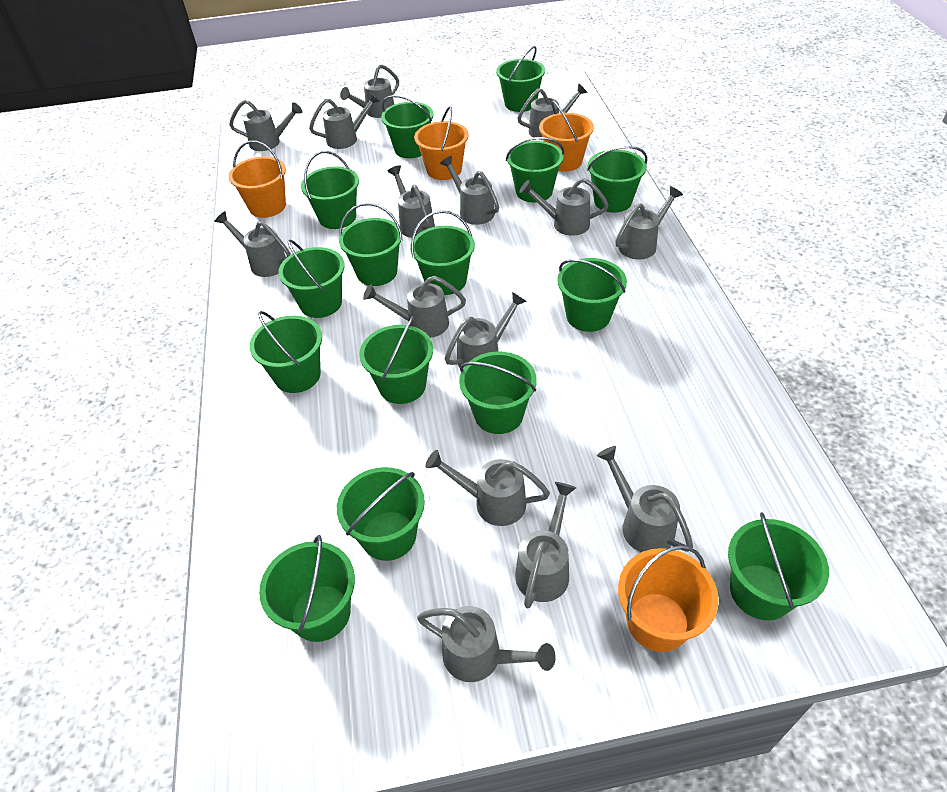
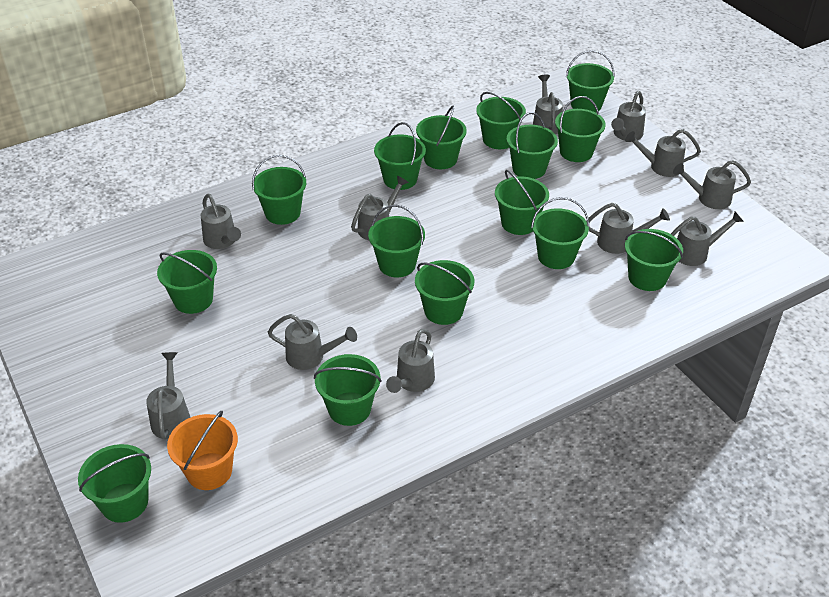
grey watering can: [214,211,291,277] [229,100,303,151] [309,92,380,149] [340,64,399,118] [363,276,466,338] [388,165,435,238] [417,606,556,682] [425,450,550,526] [440,156,499,225] [445,292,527,368] [515,482,576,608] [517,83,588,140] [519,178,609,236] [597,446,693,552] [615,186,683,259] = 15 -> [146,352,191,439] [201,194,241,249] [268,314,357,370] [351,176,409,240] [386,329,435,393] [533,75,563,134] [588,203,670,254] [611,91,646,140] [625,129,701,177] [671,212,744,266] [673,160,751,209] = 11
orange bucket: [229,141,286,218] [414,106,469,180] [539,100,594,172] [618,545,719,652] = 4 -> [167,411,238,490] = 1

